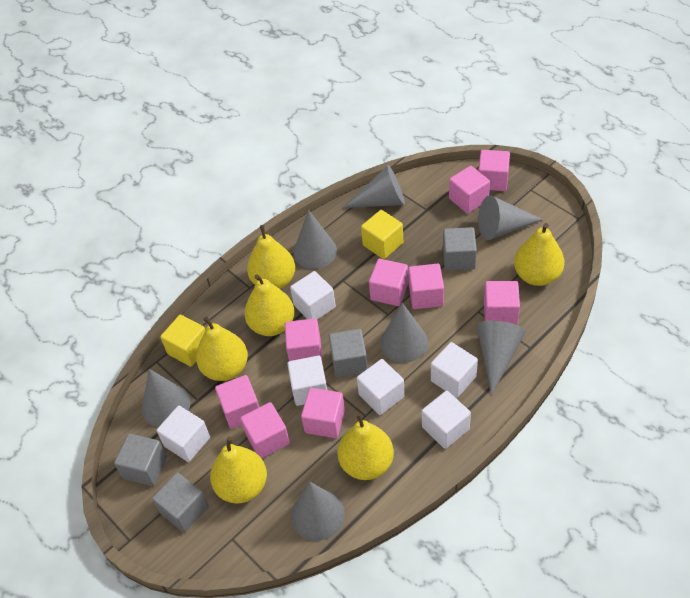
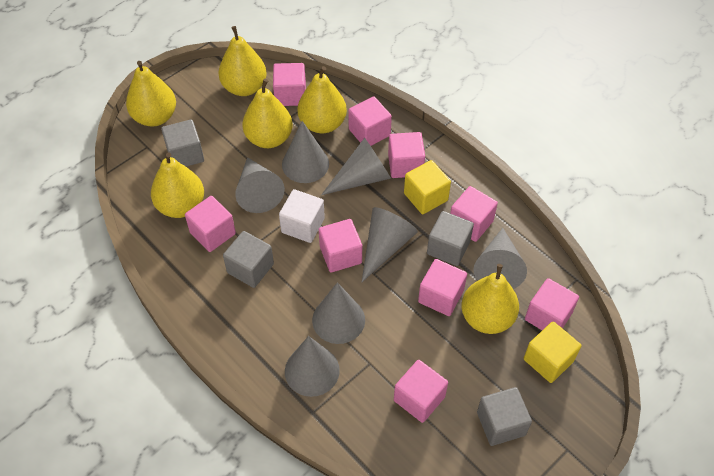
white cube: [156,406,210,462] [287,356,327,406] [290,271,336,320] [357,359,405,415] [422,391,471,449] [431,342,478,398] = 6 -> [279,189,325,243] = 1

